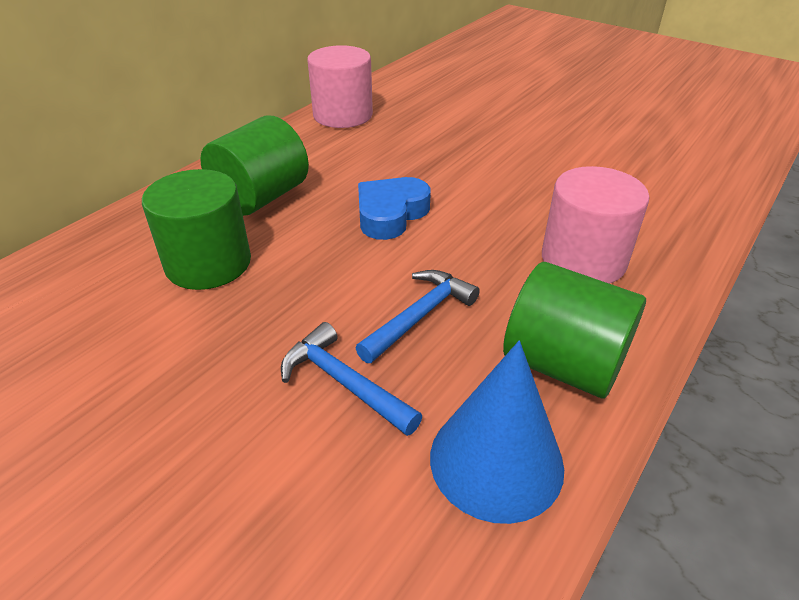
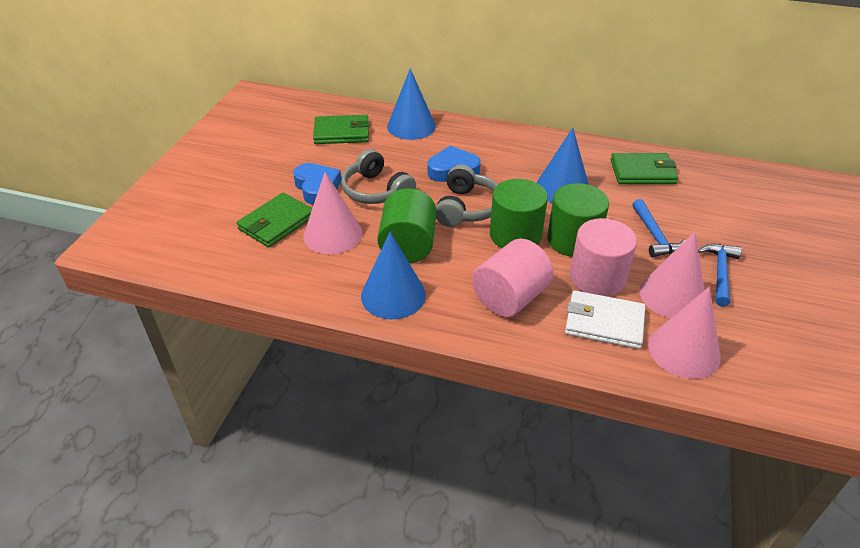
blue cone: [430,341,564,524] = 1 -> [361,232,426,319] [387,68,436,140] [537,128,589,203] = 3
blue heart: [358,177,431,240] = 1 -> [293,163,341,205] [428,146,480,182] = 2
green wallet: none = 0 -> [237,192,312,247] [313,115,370,144] [610,153,678,184] = 3
grey headphones: none = 0 -> [341,149,416,204] [436,164,498,227] = 2
pink cone: none = 0 -> [303,172,362,254] [640,232,705,318] [648,287,721,379] = 3
white wallet: none = 0 -> [565,291,645,349] = 1

